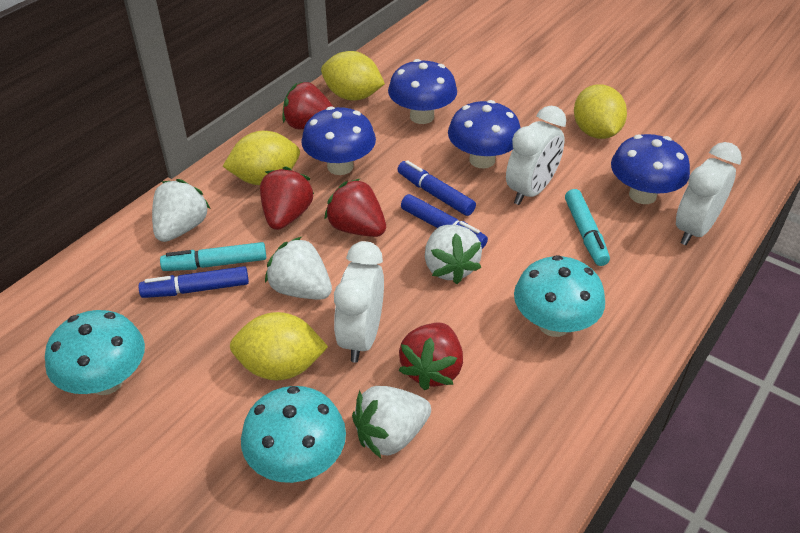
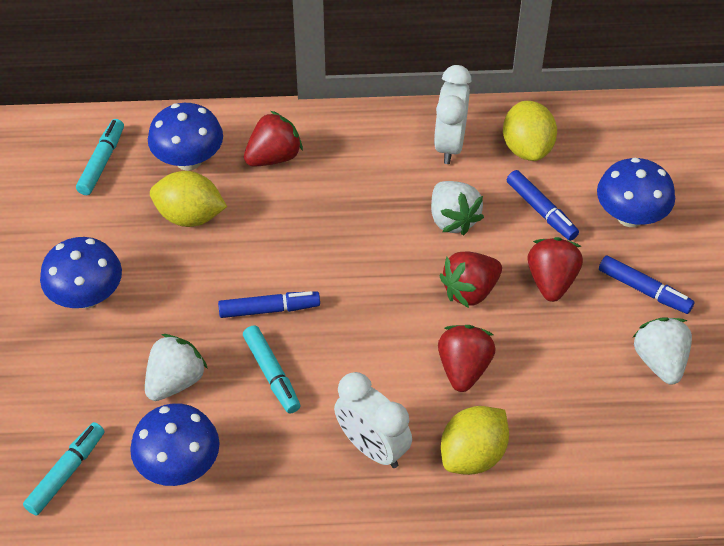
turquoise marker: [160,242,266,271] [565,189,610,266] = 2 -> [23,422,105,516] [76,119,124,195] [243,325,301,414] = 3
turquoise mushroom: [45,310,145,395] [241,386,346,483] [514,255,605,337] = 3 -> none = 0
white clock: [334,241,384,363] [506,106,566,205] [676,142,742,245] = 3 -> [334,372,412,468] [434,65,472,164] = 2
white strawberry: [152,179,211,242] [265,237,332,300] [352,386,431,458] [425,225,482,284] = 4 -> [145,334,208,401] [431,181,484,235] [632,318,692,385] = 3
yellow lemon: [223,131,300,185] [230,312,328,381] [321,51,385,101] [574,84,627,139] = 4 -> [150,171,227,227] [441,406,509,475] [503,101,557,161] = 3

